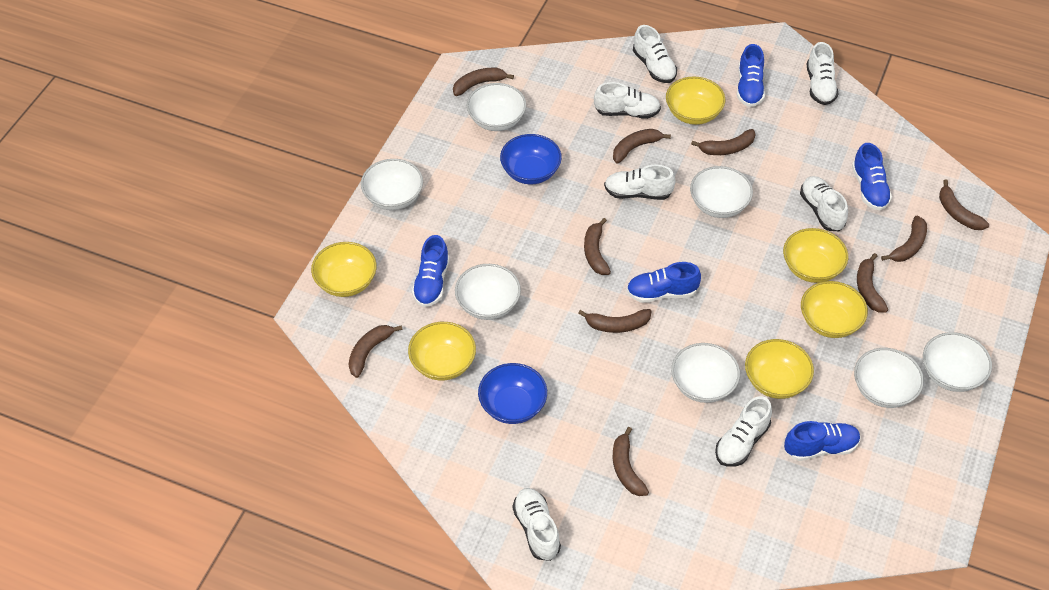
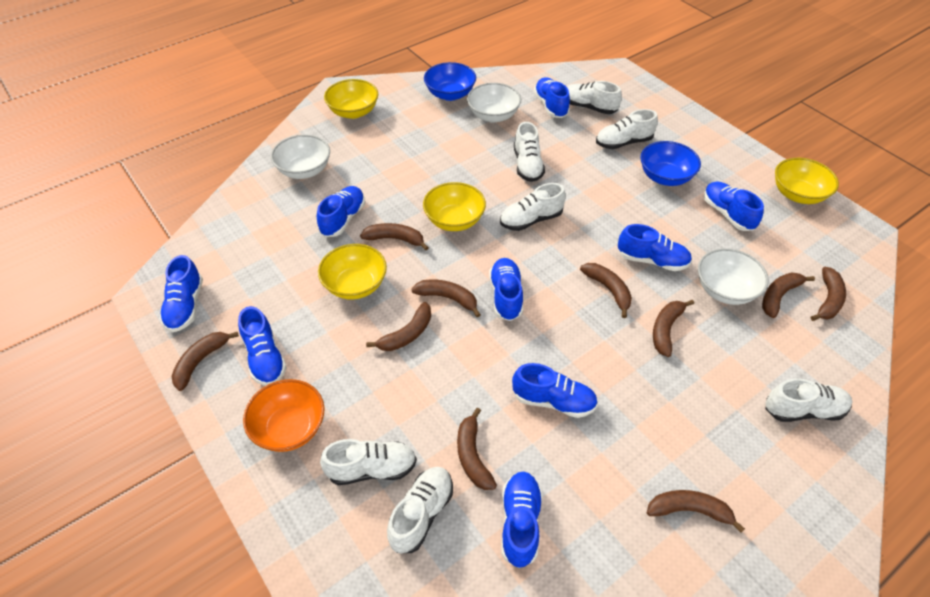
blue shoe: [412,235,449,307] [626,262,701,303] [737,44,765,107] [784,421,861,461] [852,143,892,210] = 5 -> [160,255,203,332] [238,306,287,386] [317,186,365,237] [489,258,523,321] [501,472,543,568] [512,363,598,418] [534,77,570,118] [618,224,692,271] [704,182,764,231] = 9
orange bowl: none = 0 -> [243,379,325,452] = 1
white bowl: [361,159,423,210] [455,264,521,320] [467,83,526,131] [671,343,740,403] [690,166,753,218] [854,348,924,408] [923,332,992,392] = 7 -> [271,135,330,179] [467,83,521,122] [698,248,769,305] = 3
yellow bowl: [311,242,377,297] [408,322,476,381] [666,77,725,125] [745,339,814,399] [783,228,848,283] [801,281,868,338] = 6 -> [318,244,387,300] [324,79,378,119] [423,182,486,231] [775,158,839,204] = 4

